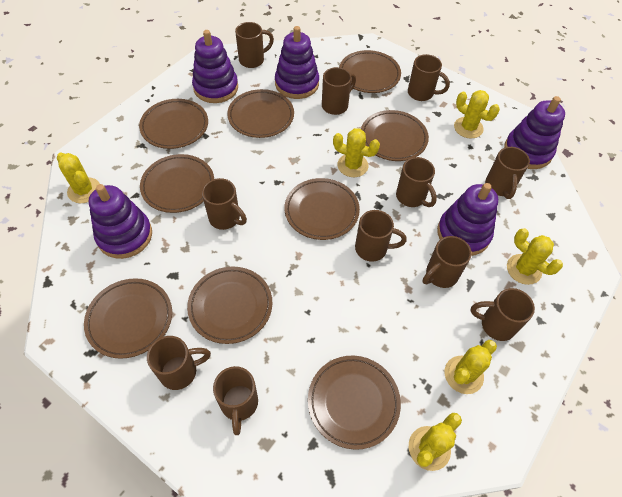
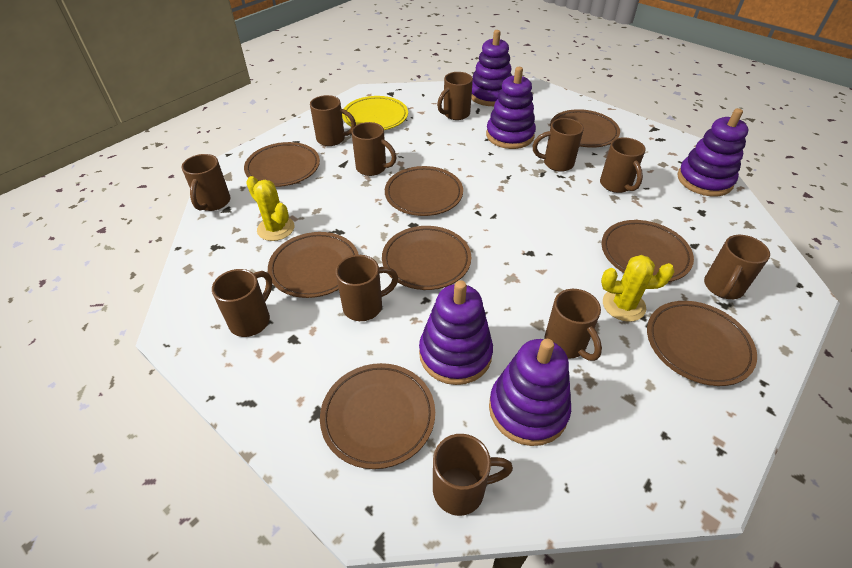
brown plate: [84,278,172,359] [139,99,208,149] [140,154,214,213] [187,267,272,344] [227,89,294,138] [284,178,360,240] [308,355,401,450] [339,50,401,93] [361,110,429,161] = 9 -> [244,142,320,187] [268,232,359,298] [320,363,435,469] [382,226,471,290] [385,166,463,216] [550,109,620,148] [601,220,694,282] [647,301,757,386] = 8
yellow cactus: [57,152,100,203] [333,128,380,177] [409,413,462,471] [444,340,497,394] [454,90,500,139] [507,228,563,285] = 6 -> [246,176,294,241] [601,255,675,322] = 2
yellow plate: none = 0 -> [342,96,408,130] = 1

